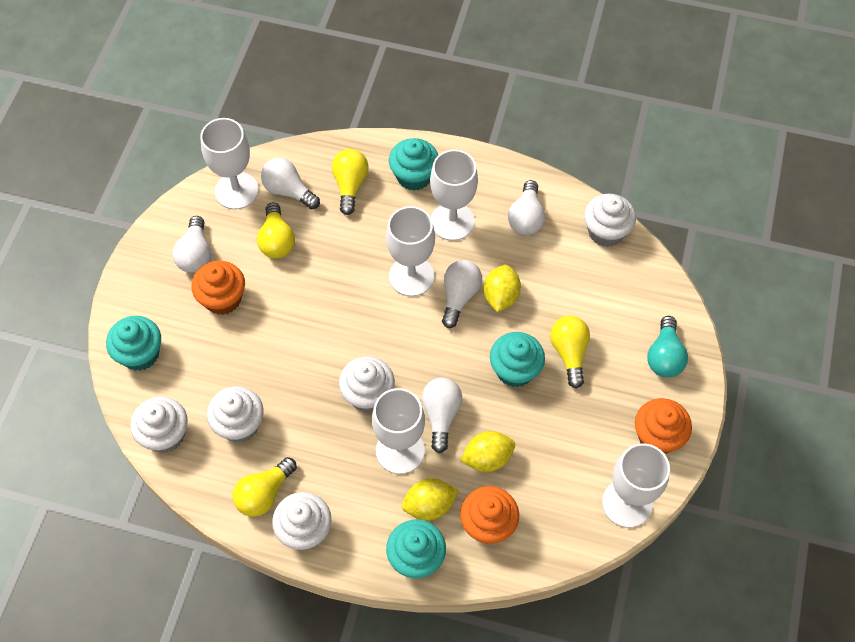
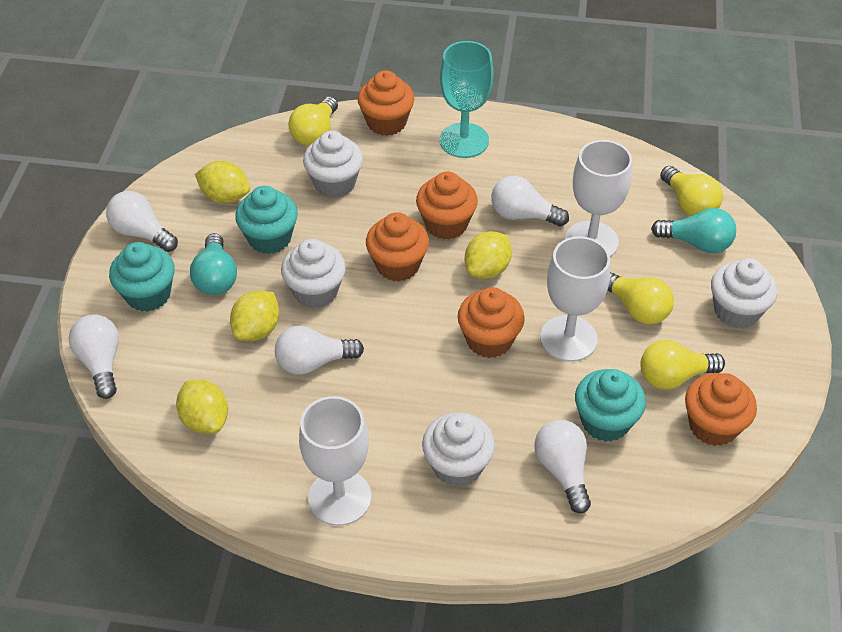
orange cupcake: [191,261,245,315] [460,486,519,544] [635,398,692,454] = 3 -> [358,70,415,136] [366,212,429,281] [416,171,478,239] [458,287,525,358] [685,373,757,446] = 5
turquoise cupcake: [106,316,161,371] [386,520,446,578] [389,138,438,191] [490,332,545,387] = 4 -> [109,242,175,312] [235,186,298,254] [575,369,646,442] = 3
turquoise goblet: none = 0 -> [439,41,493,158] = 1
turquoise light bulb: [647,316,688,377] = 1 -> [190,233,237,295] [651,208,736,253] = 2
white cupcake: [130,397,188,453] [207,386,264,443] [272,492,332,550] [339,356,395,412] [584,194,636,247] = 5 -> [281,239,346,308] [303,131,363,198] [422,412,495,487] [711,258,777,328] = 4
white goblet: [200,118,259,210] [372,388,425,474] [386,206,435,296] [430,149,478,241] [602,443,670,528] = 5 -> [299,396,371,526] [540,236,610,362] [565,140,632,257] = 3
yellow lemon: [402,479,459,520] [460,431,515,472] [483,265,521,312] = 3 -> [176,379,228,434] [195,161,250,204] [230,290,279,341] [465,231,512,279] = 4

